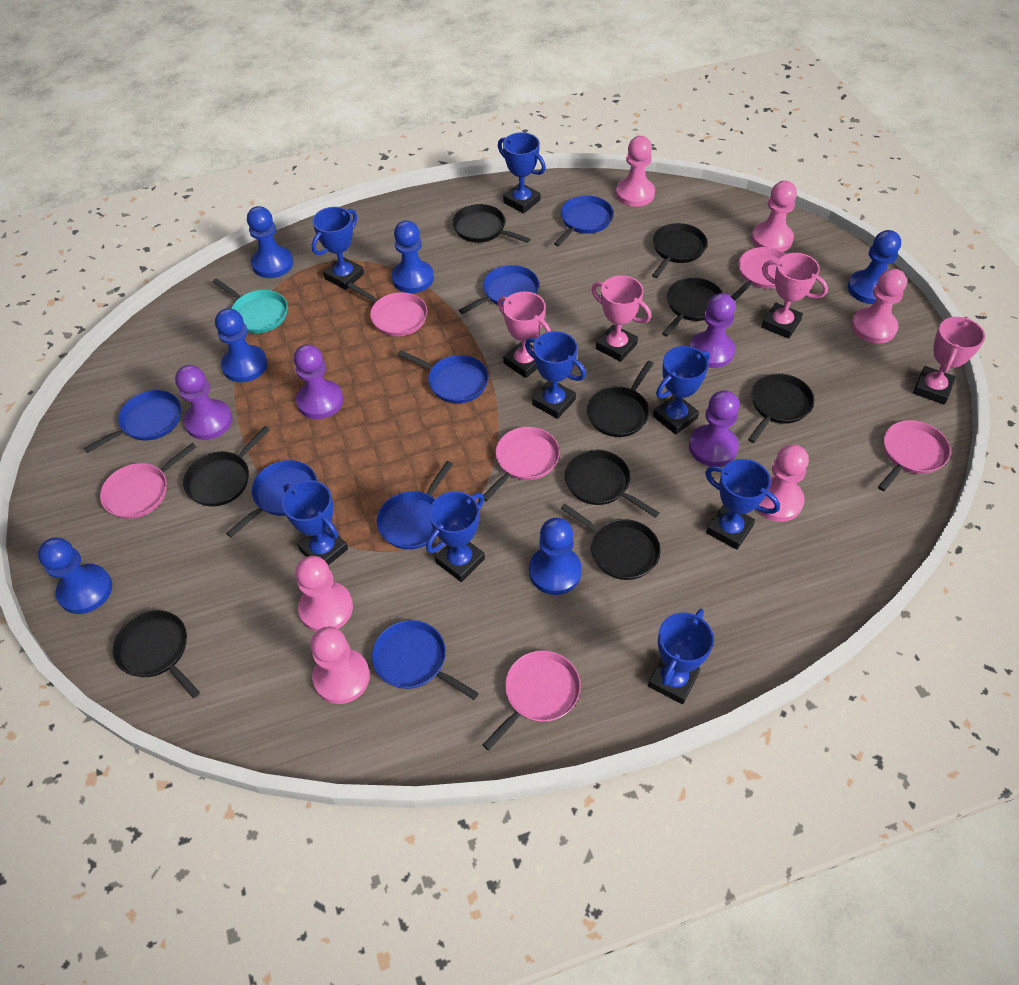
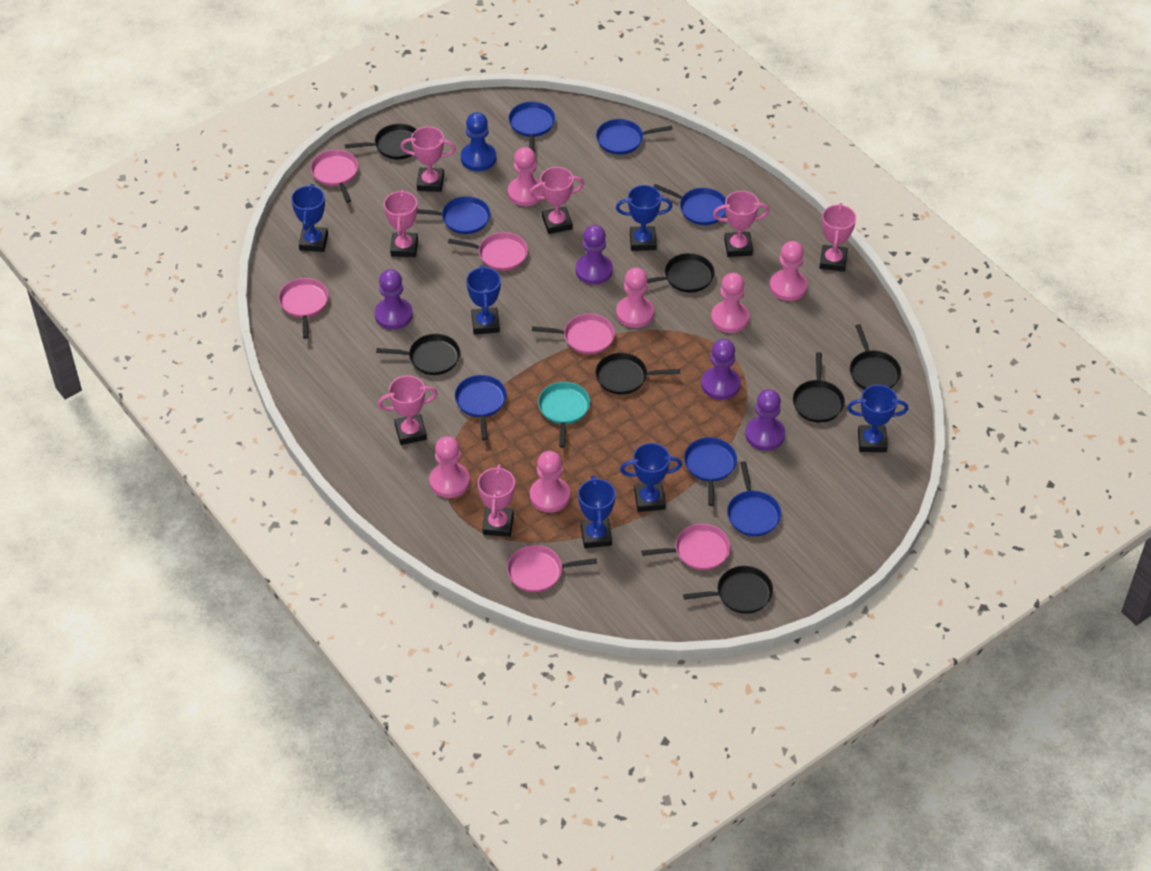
black pan: [113,610,200,698] [183,426,270,506] [452,204,531,243] [561,504,660,580] [565,450,659,518] [587,361,654,437] [652,223,707,278] [662,277,723,337] [748,373,814,443] = 9 -> [345,124,417,159] [376,334,460,375] [596,353,680,395] [647,253,715,293] [683,566,773,614] [793,352,845,423] [850,324,901,390] = 7
blue pawn: [38,538,112,614] [215,308,268,382] [247,206,293,278] [392,221,434,293] [529,518,582,595] [848,230,901,304] = 6 -> [461,112,496,171] = 1
blue trophy: [282,480,348,565] [312,207,364,290] [426,491,485,582] [498,132,546,213] [525,331,586,419] [648,609,714,704] [653,346,710,435] [705,459,780,550] = 8 -> [291,184,328,252] [466,265,501,335] [578,475,616,548] [616,185,672,251] [620,443,682,512] [847,385,909,452] = 6
pink trophy: [498,292,551,378] [591,275,651,362] [762,253,828,338] [913,317,985,404] = 4 -> [378,375,438,445] [384,189,418,257] [401,126,456,192] [478,464,515,537] [529,167,584,234] [713,191,770,257] [820,203,856,272] = 7

